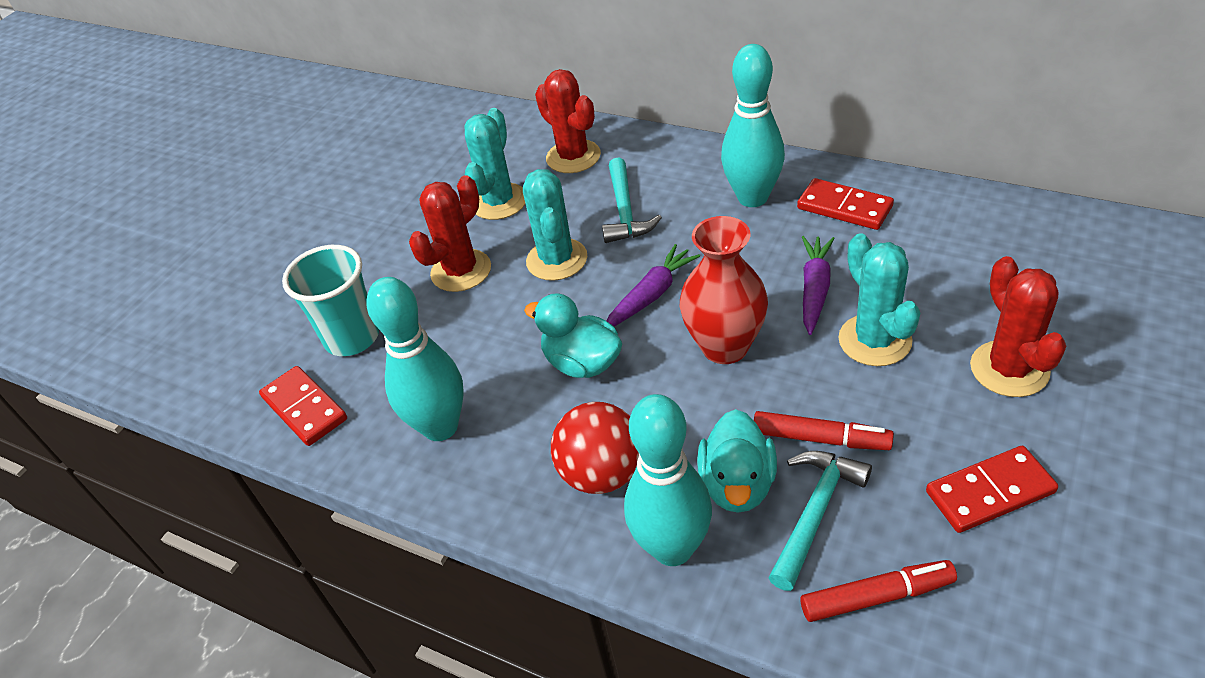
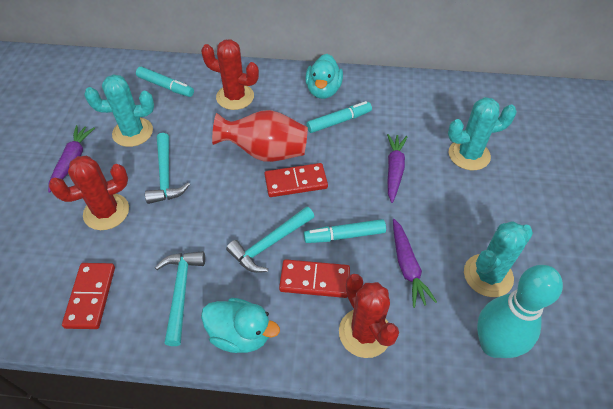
purple carrot: [607,244,700,326] [802,236,835,335] = 2 -> [48,125,95,193] [387,134,407,203] [393,219,437,308] = 3
red ball: [551,402,639,494] = 1 -> none = 0
red marker: [754,411,894,450] [800,560,957,622] = 2 -> none = 0
turquoise bowling pin: [366,277,464,441] [624,394,712,566] [721,44,785,207] = 3 -> [477,265,563,358] = 1
turquoise cup: [282,245,379,356] = 1 -> none = 0
turquoise hammer: [602,158,662,243] [768,451,872,591] = 2 -> [145,133,190,204] [155,251,205,346] [226,206,314,273] = 3
turquoise marker: none = 0 -> [136,67,194,97] [304,219,386,243] [307,101,372,133] = 3

